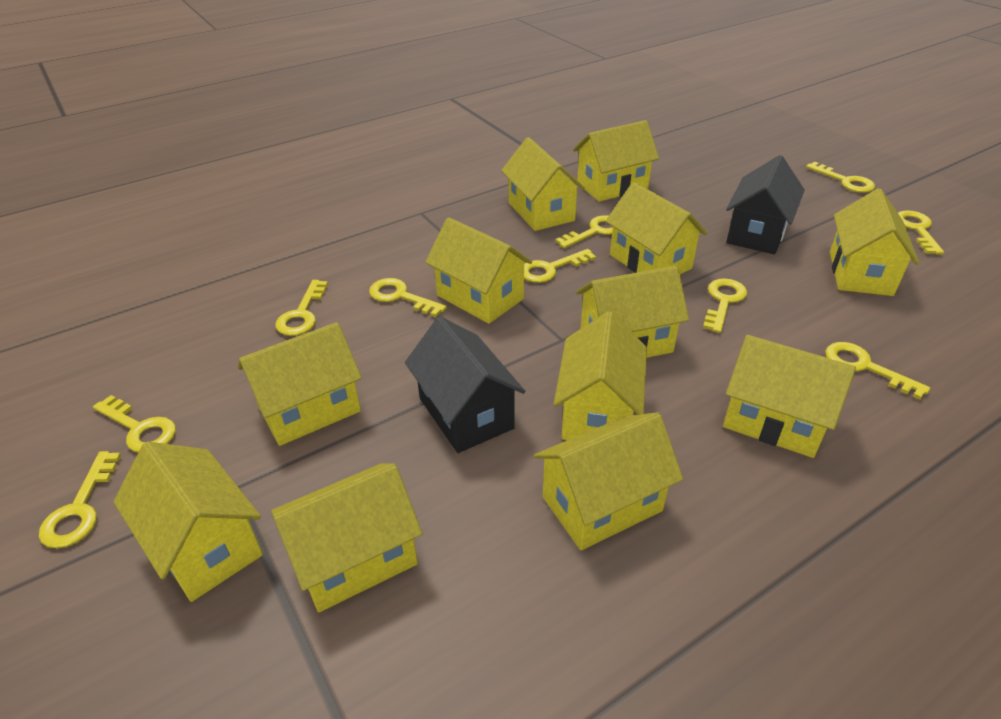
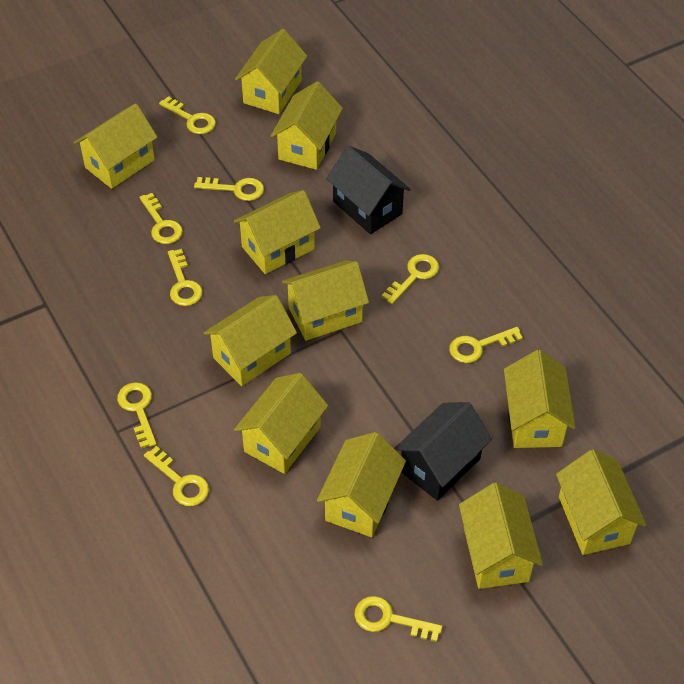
yellow house: [113,442,263,602] [238,322,362,446] [271,463,422,612] [425,217,532,324] [501,137,585,231] [534,412,683,550] [554,311,647,440] [573,120,659,202] [576,266,689,358] [606,182,707,274] [723,335,856,458] [830,188,919,296] = 12 -> [74,104,158,189] [204,295,297,386] [234,190,321,274] [234,373,328,474] [235,29,307,114] [271,81,343,170] [282,261,369,341] [317,432,406,537] [459,483,543,589] [504,350,575,448] [556,449,646,555] = 11
yellow key: [39,451,121,549] [93,395,176,452] [275,280,328,336] [369,278,447,317] [524,249,596,283] [555,215,613,249] [703,278,747,333] [806,162,875,193] [825,342,930,400] [898,210,944,255] = 10 -> [117,382,157,449] [139,193,183,244] [144,446,209,506] [159,96,216,134] [168,249,203,306] [194,177,264,201] [354,596,442,642] [382,254,439,304] [449,327,523,363] = 9

